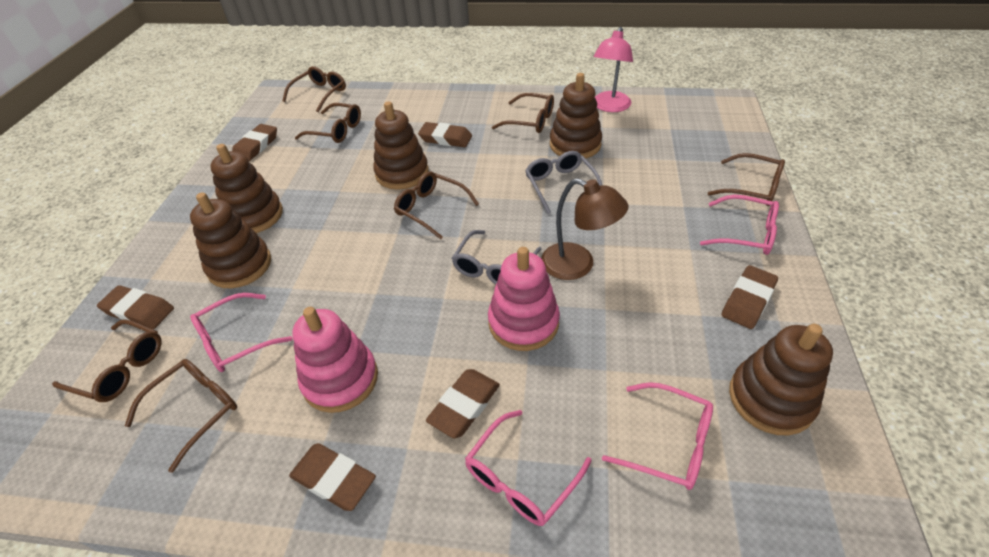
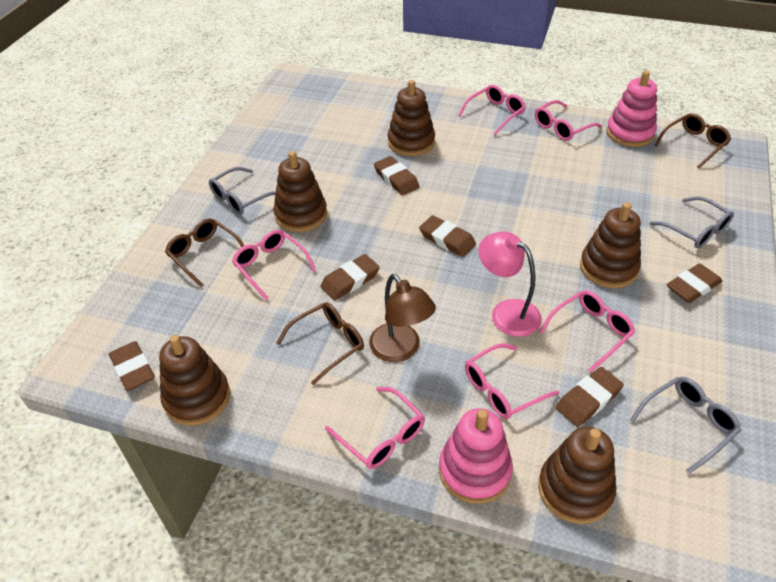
brown glasses: [52,319,162,402] [125,359,237,473] [282,66,346,112] [295,103,361,143] [394,171,479,239] [492,93,554,133] [708,153,785,206] = 7 -> [165,218,244,287] [276,302,364,385] [655,113,731,168] = 3
grey glasses: [452,230,541,284] [525,151,602,214] = 2 -> [209,167,276,214] [630,377,741,474] [649,196,734,248] = 3
pink glasses: [190,293,292,372] [465,410,591,526] [602,382,713,490] [700,195,779,255] = 4 -> [232,229,316,300] [325,387,425,469] [458,85,526,135] [465,343,559,419] [535,100,602,141] [540,290,635,372] = 6

